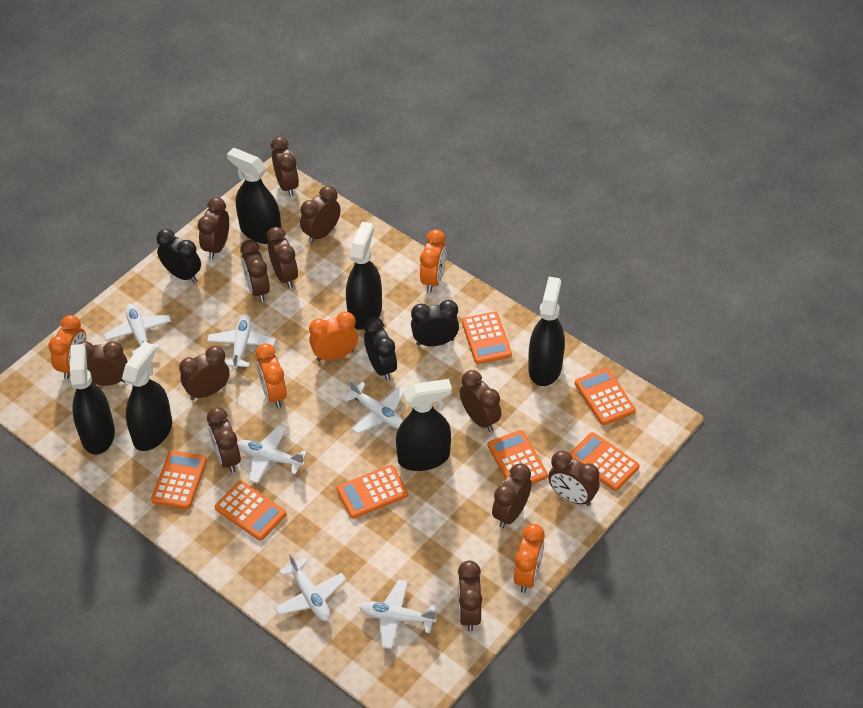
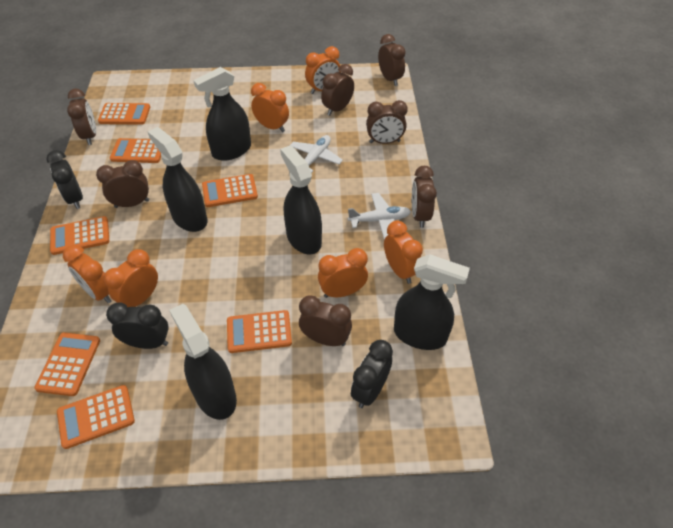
black spray bottle: [70,344,115,454] [122,342,172,451] [227,148,281,244] [346,222,382,330] [396,379,452,471] [528,277,565,386] = 6 -> [148,127,207,232] [169,304,237,420] [193,67,251,161] [280,145,322,254] [394,254,470,350] = 5
brown clock: [79,341,127,386] [179,346,230,400] [198,197,229,259] [207,407,241,473] [240,240,270,302] [267,227,298,288] [271,137,299,197] [300,186,341,243] [458,561,482,632] [460,370,501,432] [492,464,532,528] [548,451,599,506] = 12 -> [67,89,96,145] [96,160,150,208] [299,295,352,346] [321,64,354,116] [366,100,408,144] [378,34,406,86] [412,166,437,228] = 7
orange clock: [48,315,87,379] [256,343,287,408] [309,312,358,361] [420,229,446,292] [514,524,545,593] = 5 -> [63,245,111,303] [104,249,158,307] [251,83,289,132] [305,46,341,94] [318,248,368,298] [384,220,423,284] = 6
white plane: [104,304,172,355] [207,314,276,370] [237,425,307,484] [274,553,346,621] [343,379,405,434] [359,580,437,649] = 6 -> [290,135,343,173] [348,193,411,239] = 2

